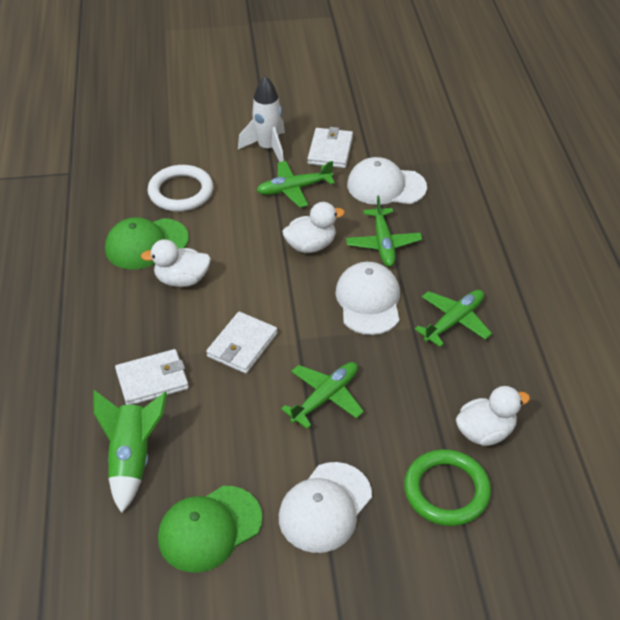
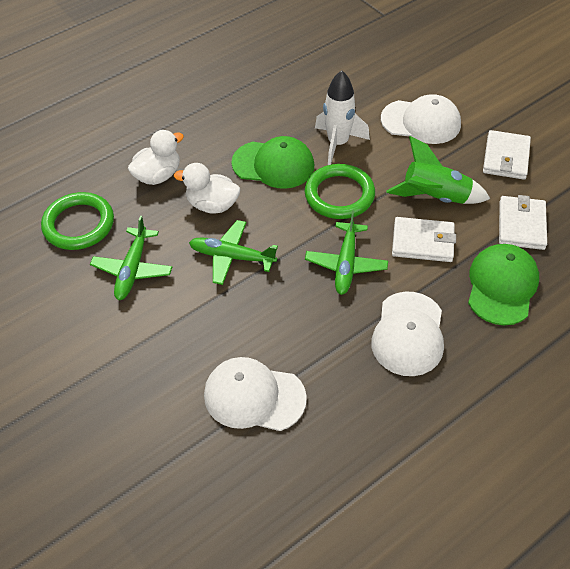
green plane: [256,161,335,208] [281,362,364,429] [346,196,422,267] [415,290,492,347] = 4 -> [90,216,172,300] [189,220,278,285] [305,210,388,295] = 3
green ring: [404,449,491,526] = 1 -> [41,192,114,250] [305,164,375,219] = 2
white duck: [141,239,211,287] [282,202,345,253] [456,386,530,446] = 3 -> [128,130,184,185] [174,163,240,214] = 2
white ring: [148,165,213,212] = 1 -> none = 0

